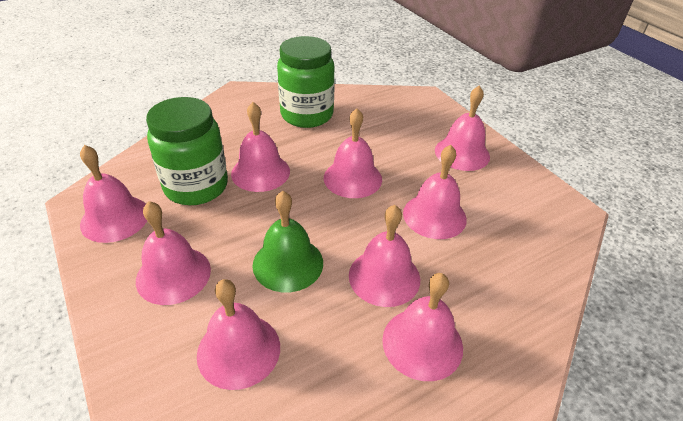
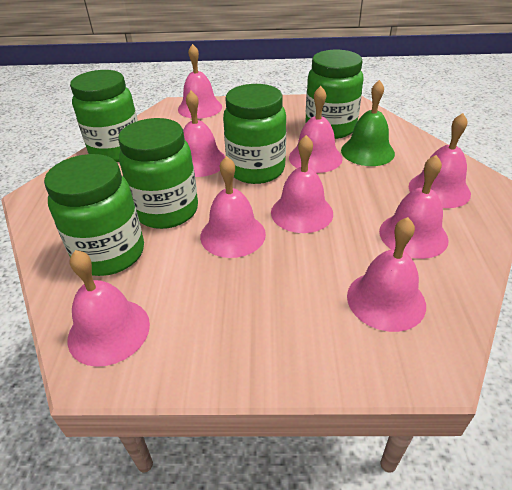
green jar: [146,97,228,205] [277,36,335,128] = 2 -> [44,154,144,276] [70,70,138,162] [118,118,198,229] [223,84,286,184] [305,50,363,139] = 5

